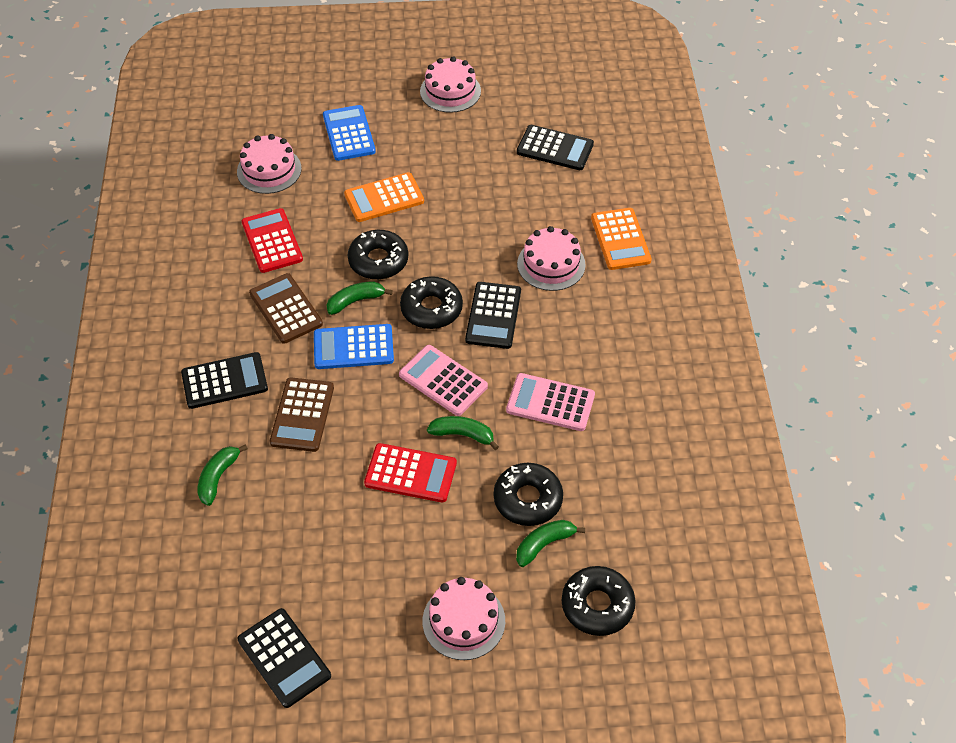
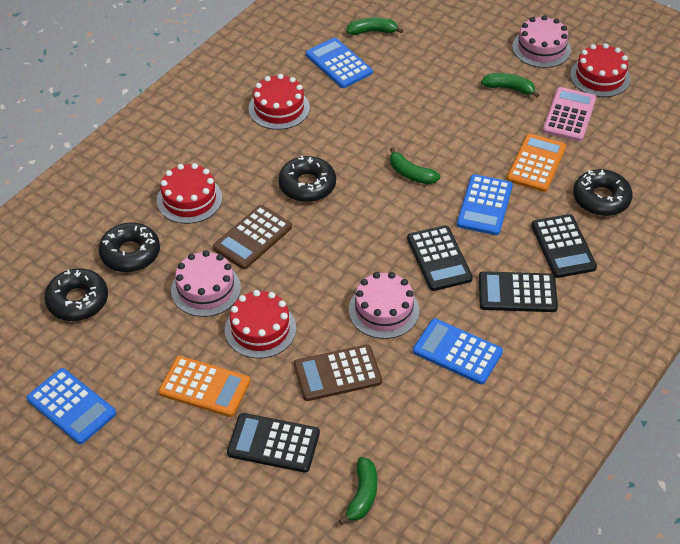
blue calculator: [314,324,394,369] [323,105,376,161] = 2 -> [27,368,116,444] [306,38,373,88] [413,318,503,384] [457,174,513,235] = 4
pink cake: [237,134,302,194] [420,56,481,113] [423,577,505,660] [517,226,586,291] = 4 -> [171,250,241,317] [349,272,419,339] [512,15,571,68] = 3
pink calculator: [399,345,488,416] [506,373,595,431] = 2 -> [543,87,596,141] = 1
red cake: none = 0 -> [157,163,222,224] [225,290,296,359] [249,74,310,130] [570,43,631,97] = 4
red calculator: [242,208,303,273] [364,443,457,502] = 2 -> none = 0

